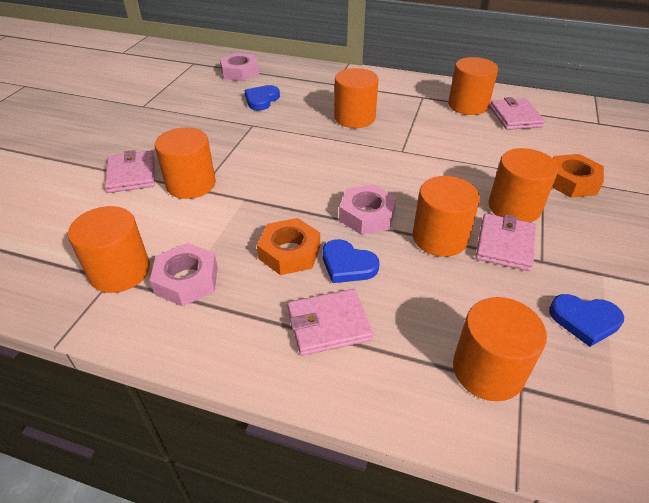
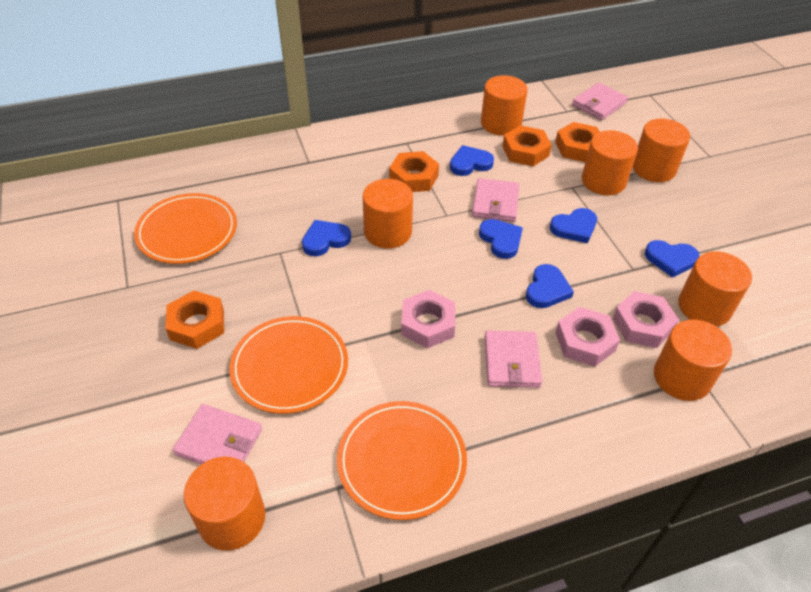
blue heart: [244,85,280,111] [323,239,379,283] [549,294,624,347] = 3 -> [302,220,351,256] [450,145,494,176] [479,219,523,259] [526,264,574,308] [550,208,597,243] [645,240,700,278] = 6
orange nut: [257,218,320,275] [552,154,604,198] = 2 -> [165,291,224,349] [389,151,439,192] [502,125,552,166] [555,122,600,162] = 4
orange plate: none = 0 -> [134,193,237,264] [229,316,348,414] [337,401,467,520] = 3

